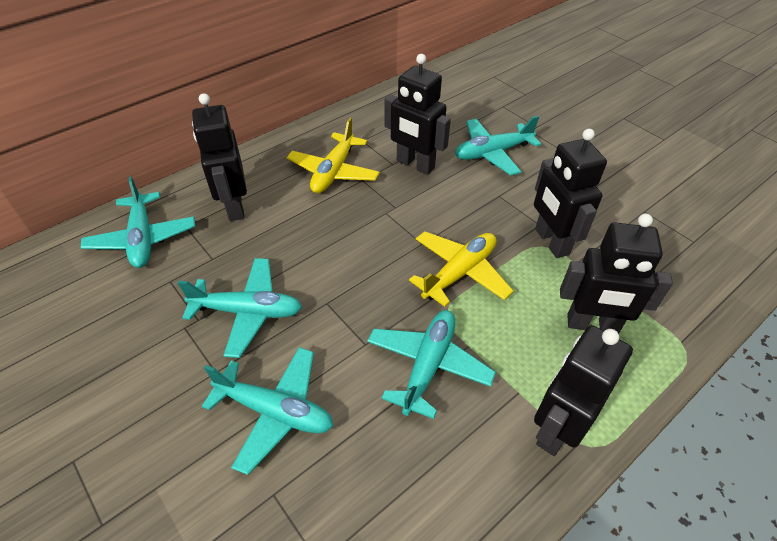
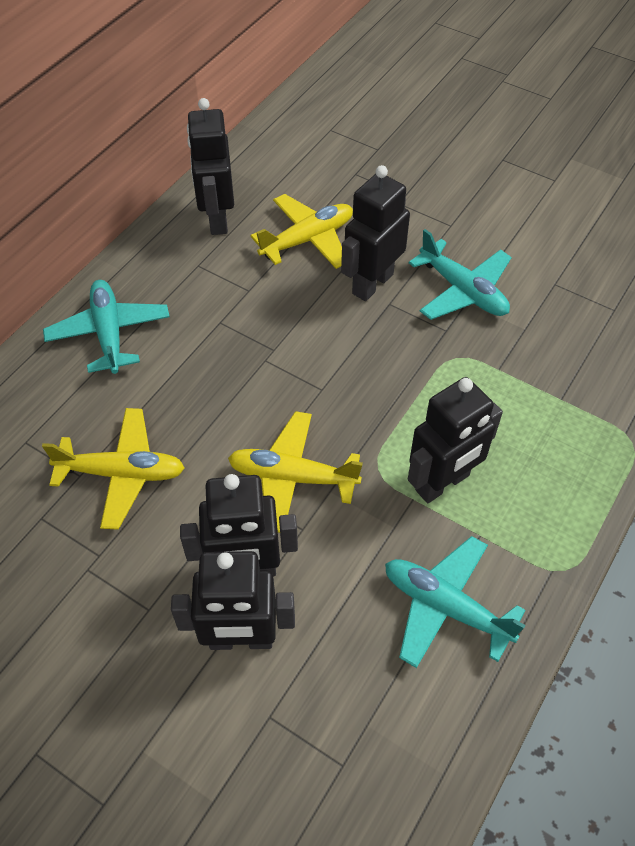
turquoise plane: [81,176,195,268] [178,258,302,358] [202,347,333,475] [367,310,496,419] [455,116,541,176] = 5 -> [43,280,170,374] [385,536,526,668] [409,229,512,320] = 3
yellow plane: [287,118,380,193] [409,231,513,307] = 2 -> [42,408,185,530] [228,411,363,533] [251,194,353,269] = 3

